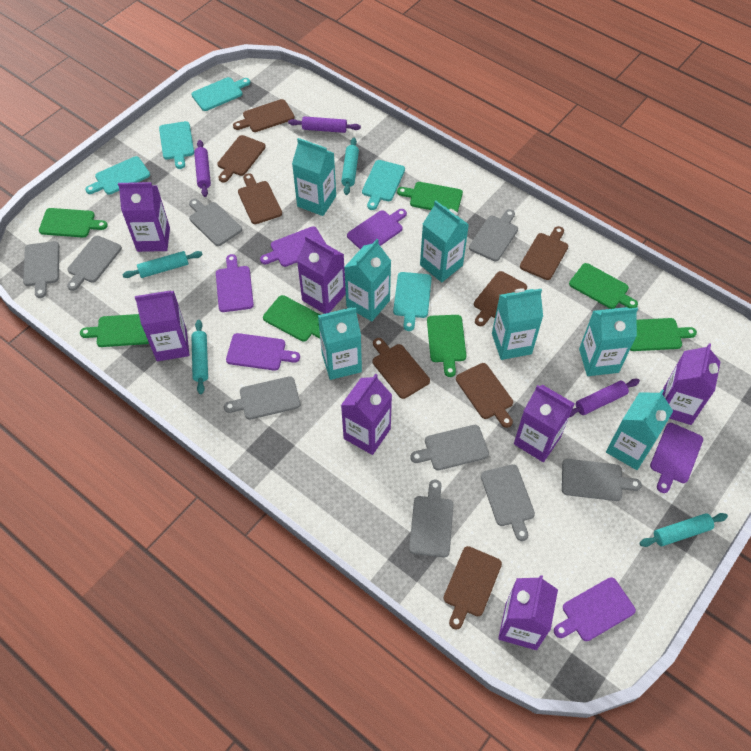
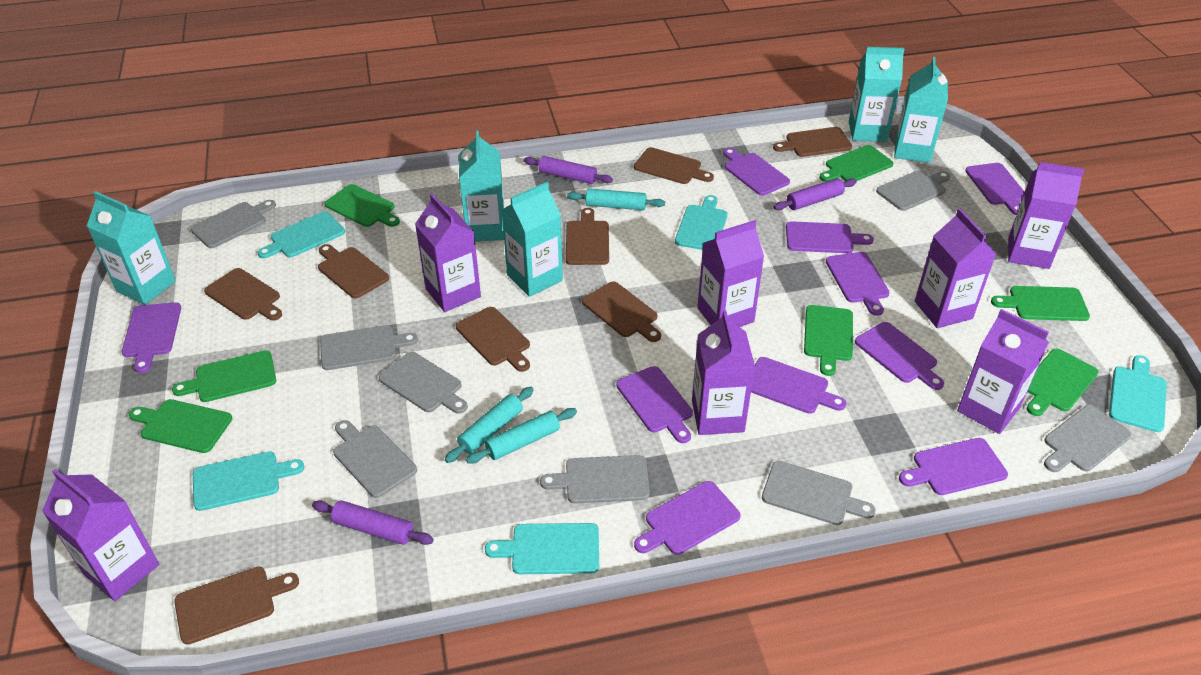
grey cutting board: [23,241,59,298] [67,236,122,291] [189,199,242,246] [224,376,300,420] [409,479,453,557] [410,425,489,471] [469,209,518,261] [481,464,535,541] [562,459,642,501] = 9 -> [191,200,276,248] [320,325,418,370] [333,420,417,498] [379,352,468,414] [540,455,650,504] [762,461,876,525] [876,170,950,211] [1044,405,1131,472] = 8
purple cutting board: [216,254,254,312] [226,333,300,371] [260,226,326,267] [347,209,407,249] [554,577,636,641] [650,423,703,493] = 6 -> [122,303,181,373] [616,366,693,443] [634,481,741,555] [723,148,790,196] [751,357,846,414] [786,221,874,253] [826,252,890,316] [855,322,944,390] [899,438,1008,495] [965,163,1025,215] = 10
turquoise carton: [292,138,336,216] [318,307,362,380] [344,239,391,321] [420,201,469,282] [492,289,543,360] [579,307,638,376] [606,390,673,470] = 7 -> [87,191,176,305] [459,130,504,242] [501,182,563,297] [849,47,905,142] [894,57,948,163] = 5
turquoise rolling pin: [122,251,203,278] [191,320,208,394] [341,138,359,195] [640,513,728,547] = 4 -> [445,387,534,463] [466,408,577,464] [567,188,665,210] = 3

